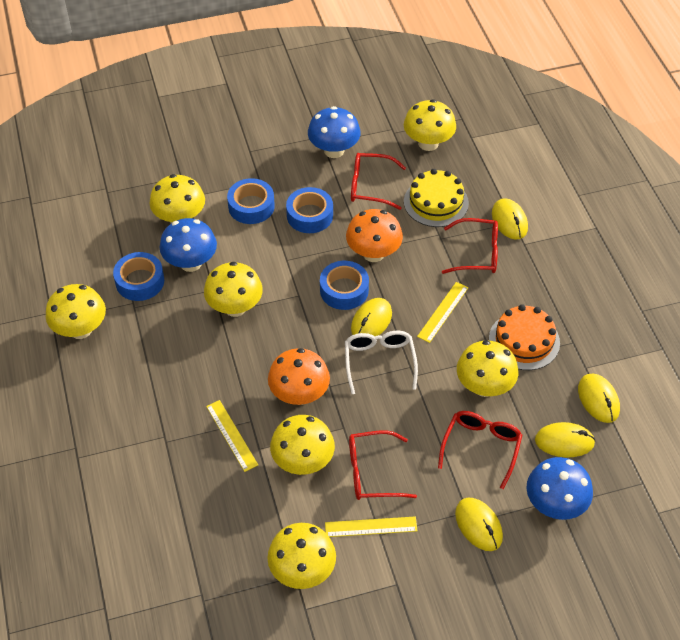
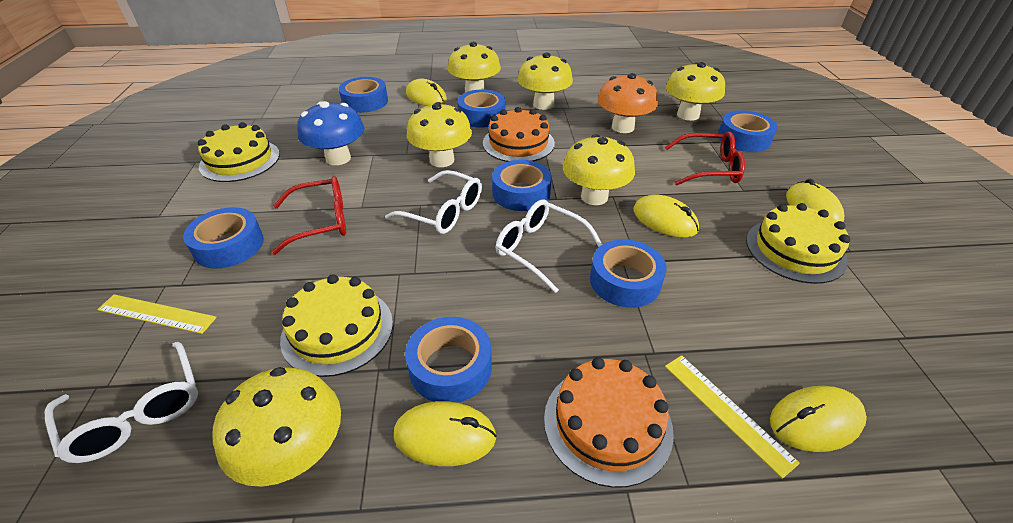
blue mushroom: [160,218,217,272] [308,106,361,158] [526,457,593,520] = 3 -> [297,101,365,165] = 1
blue tape: [113,252,164,301] [227,178,275,224] [286,187,333,233] [320,261,369,310] = 4 -> [183,207,264,269] [339,77,388,113] [405,317,492,403] [457,89,506,128] [492,160,552,211] [590,239,666,308] [718,110,777,152] = 7
orange cake: [489,304,560,370] = 1 -> [483,107,555,162] [544,357,674,488] = 2
orange mushroom: [268,348,330,405] [346,209,403,262] = 2 -> [598,73,658,133] = 1
red glasses: [349,430,417,500] [351,153,406,210] [438,411,523,489] [442,218,498,274] = 4 -> [272,176,346,255] [665,131,745,186] = 2
white glasses: [345,331,418,394] = 1 -> [45,342,198,463] [385,170,482,234] [496,199,602,293] = 3
yellow cake: [404,169,469,227] = 1 -> [198,122,280,182] [280,274,393,377] [746,203,850,284] = 3
yellow mushroom: [46,284,106,339] [150,174,205,223] [204,262,263,317] [267,523,336,589] [270,415,335,475] [404,99,456,151] [457,340,518,397] = 7 -> [213,367,341,487] [407,102,472,167] [448,42,501,93] [518,53,573,110] [563,134,635,205] [666,62,725,121] = 6
yellow ruler: [206,400,258,472] [325,516,418,537] [417,282,468,343] = 3 -> [97,294,217,334] [665,355,800,479] = 2

